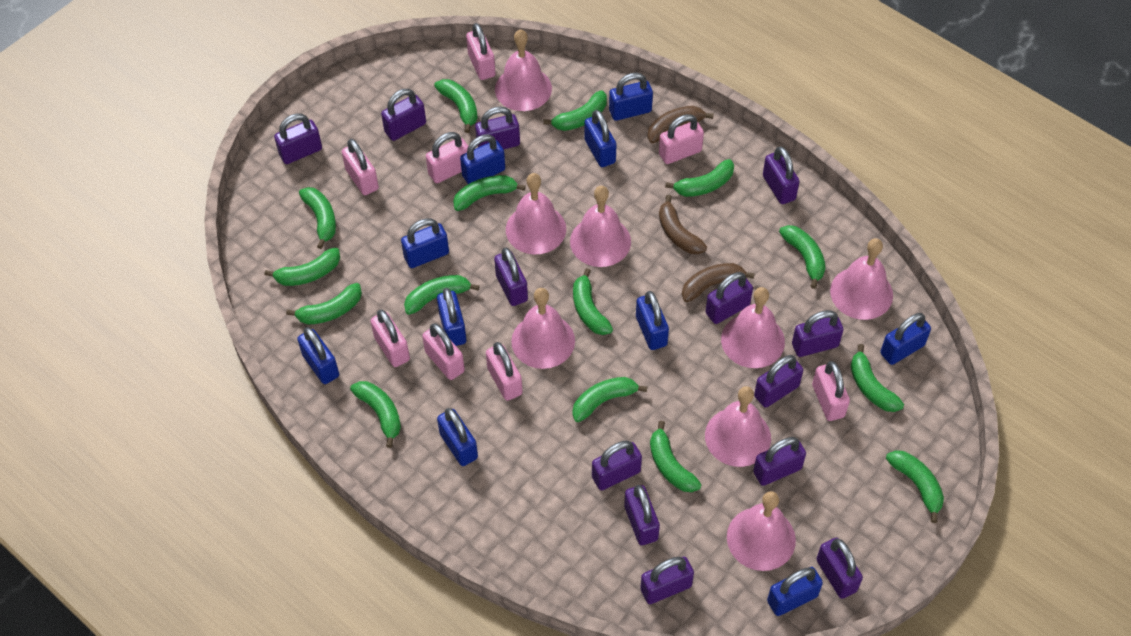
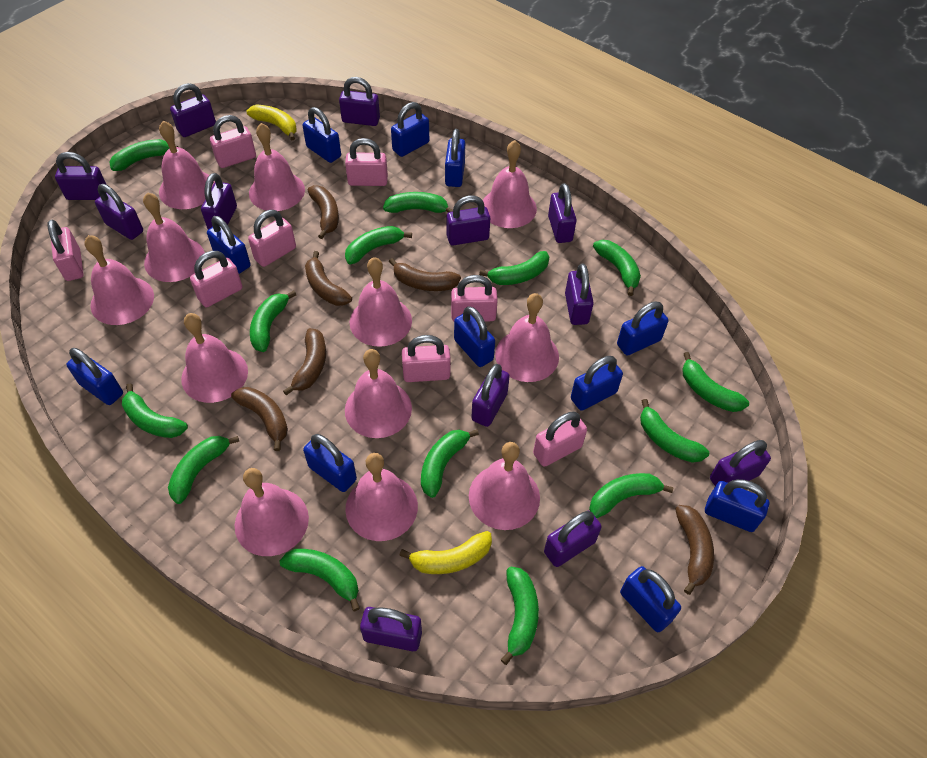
blue padlock: [297,327,339,384] [401,218,449,268] [437,288,466,346] [437,408,478,466] [460,134,505,184] [584,110,617,167] [609,73,653,121] [636,291,669,350] [767,567,823,616] [880,313,931,365] = 10 -> [66,348,123,405] [207,216,251,274] [302,107,341,163] [303,434,357,492] [391,102,429,157] [445,129,465,187] [454,306,495,367] [571,356,623,411] [617,301,668,355] [620,566,681,632] [705,479,769,532] = 11
brown banana: [647,106,714,143] [659,195,707,254] [682,263,755,302] = 3 -> [231,387,288,451] [283,328,326,395] [305,251,352,306] [308,185,339,239] [389,258,461,291] [675,505,714,595] = 6
green banana: [265,248,340,286] [286,283,362,325] [299,187,336,249] [350,381,401,448] [404,275,480,315] [434,79,478,133] [453,175,526,211] [543,90,607,131] [572,377,647,422] [573,268,613,335] [650,421,702,492] [665,159,734,197] [779,225,826,289] [850,344,904,412] [886,450,944,523] = 15 -> [110,139,178,171] [122,384,188,438] [168,436,239,504] [250,290,296,352] [280,549,360,611] [345,226,412,264] [383,192,453,213] [421,429,479,498] [479,251,549,285] [501,567,539,665] [589,473,674,518] [593,240,641,296] [640,399,709,463] [682,352,749,412] = 14
pink bell: [495,29,552,111] [506,173,566,254] [511,288,575,369] [570,186,631,267] [705,386,771,467] [721,287,785,368] [727,491,796,571] [830,238,893,320] = 8 -> [84,235,154,325] [143,192,205,282] [159,121,215,209] [181,313,248,403] [235,468,309,556] [249,123,305,211] [345,349,412,438] [345,453,418,541] [350,257,412,347] [469,442,540,530] [483,140,537,228] [495,293,559,382] = 12
purple padlock: [274,113,322,164] [381,89,426,141] [475,106,520,149] [494,248,528,306] [592,440,642,490] [624,485,660,545] [640,557,694,604] [705,272,753,324] [753,437,806,486] [754,355,803,408] [763,146,800,204] [792,310,844,357] [817,538,863,599] = 13 -> [55,152,107,200] [95,184,143,240] [170,83,216,137] [201,173,237,229] [339,77,380,126] [360,607,422,651] [447,195,490,246] [471,364,510,427] [544,511,602,567] [548,183,577,243] [565,263,594,325] [710,440,771,486] = 12
yellow banana: none = 0 -> [247,104,297,140] [399,531,492,574] = 2

